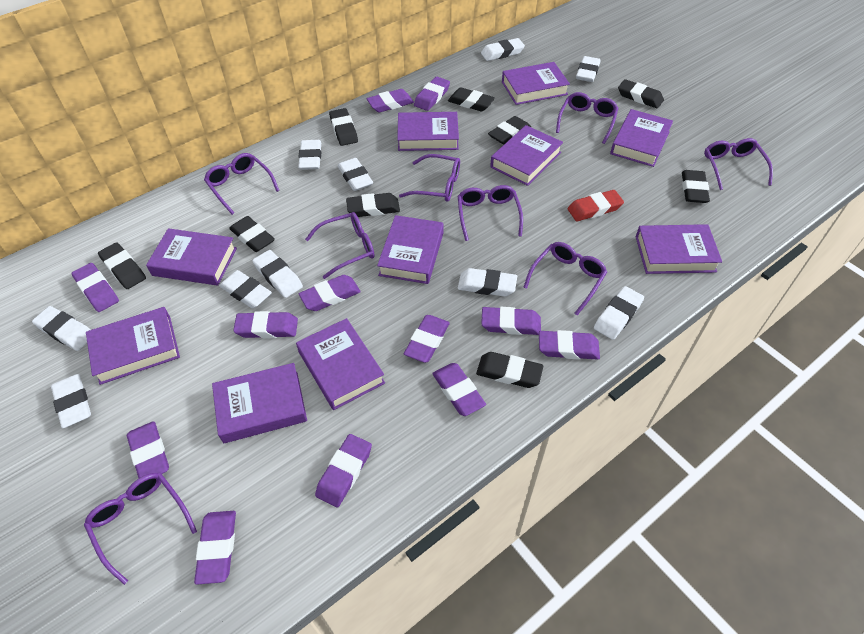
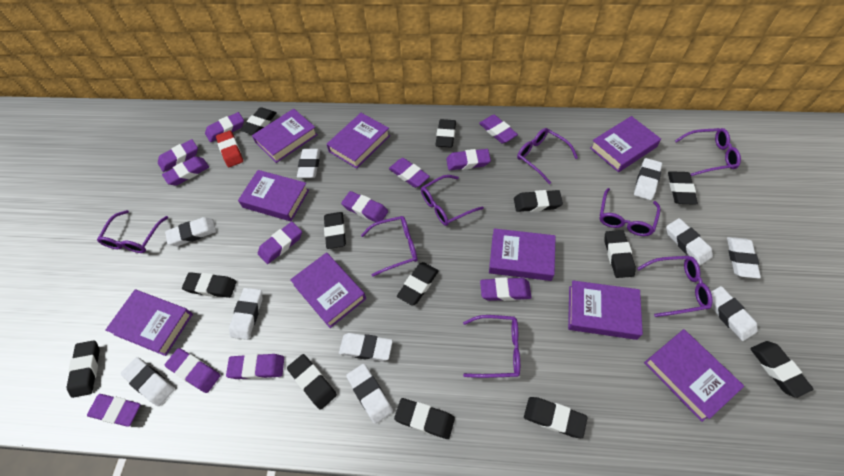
black eraser: [98,242,146,289] [229,216,275,252] [329,108,358,146] [346,193,400,217] [448,88,495,112] [476,352,543,388] [488,116,531,145] [618,79,664,108] [682,170,710,203] = 9 -> [67,340,100,398] [182,272,237,298] [241,107,277,135] [287,354,337,410] [324,212,346,249] [394,398,455,439] [397,262,439,306] [435,119,456,148] [514,190,563,212] [524,397,588,438] [604,230,636,278] [668,171,698,205] [750,341,814,398] = 13
purple book: [86,307,180,385] [146,228,237,285] [212,363,307,443] [296,318,385,410] [377,215,443,284] [397,112,459,151] [490,125,563,186] [502,62,570,105] [610,109,673,167] [636,224,722,274] = 10 -> [105,290,193,356] [238,170,309,221] [252,109,318,163] [290,253,366,328] [327,113,390,169] [489,229,556,281] [568,280,643,340] [590,116,661,172] [644,329,744,422] = 9

